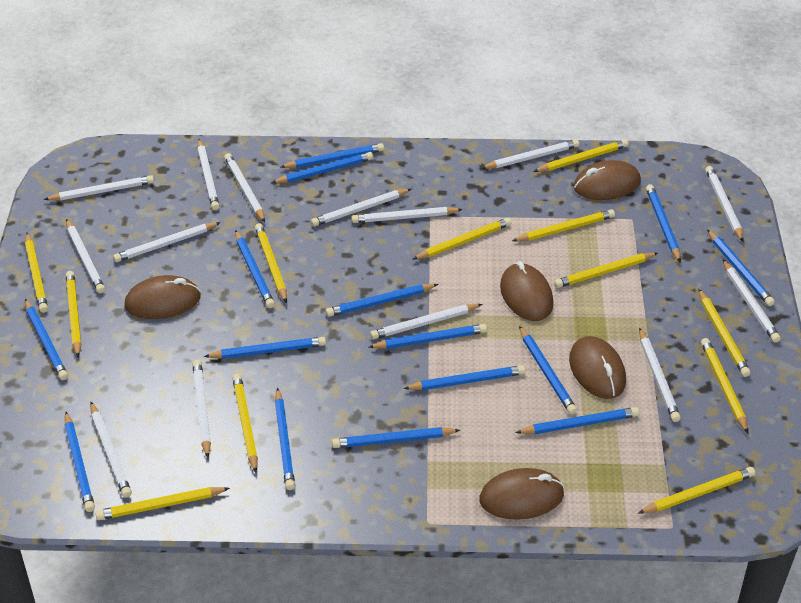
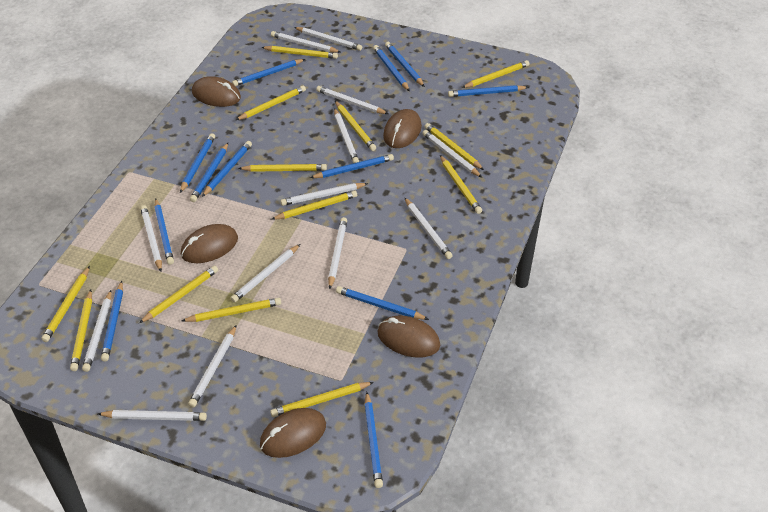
blue pencil: [25,299,68,380] [65,412,95,512] [204,337,326,359] [235,230,275,308] [272,152,373,183] [275,388,295,490] [281,143,384,168] [326,284,438,317] [332,427,460,448] [369,324,487,349] [403,365,526,390] [515,407,639,434] [519,326,577,415] [646,184,681,263] [707,229,775,306] = 15 -> [101,281,123,362] [154,198,174,265] [180,133,215,193] [190,143,228,202] [202,141,252,197] [232,59,305,86] [310,154,394,178] [336,286,429,320] [364,392,383,488] [373,45,410,91] [385,42,425,87] [448,85,529,97] = 12
white pencil: [44,175,154,200] [66,219,105,293] [90,402,132,498] [113,222,221,262] [192,360,211,458] [197,139,220,210] [224,153,265,222] [311,189,411,227] [351,207,463,223] [370,304,482,339] [482,139,579,169] [639,328,681,422] [705,166,744,242] [723,259,781,343] = 14 -> [82,290,112,372] [98,410,207,421] [140,205,162,272] [188,325,237,407] [231,244,300,302] [271,31,340,53] [280,183,368,206] [294,27,362,51] [316,86,388,114] [328,217,347,289] [334,108,359,163] [404,197,452,259] [422,130,482,178] = 13
yellow pencil: [25,233,48,313] [66,271,81,357] [95,487,230,520] [232,374,258,473] [255,223,287,303] [412,217,511,260] [512,209,615,241] [533,139,628,172] [554,253,658,288] [638,467,755,514] [698,289,751,377] [701,338,748,433] = 12 -> [41,266,90,342] [70,290,92,371] [139,266,218,323] [182,298,281,322] [236,85,306,120] [238,164,327,172] [261,46,338,59] [270,382,374,417] [271,191,357,220] [335,101,376,151] [424,123,484,170] [440,155,482,214] [462,60,530,88] = 13

